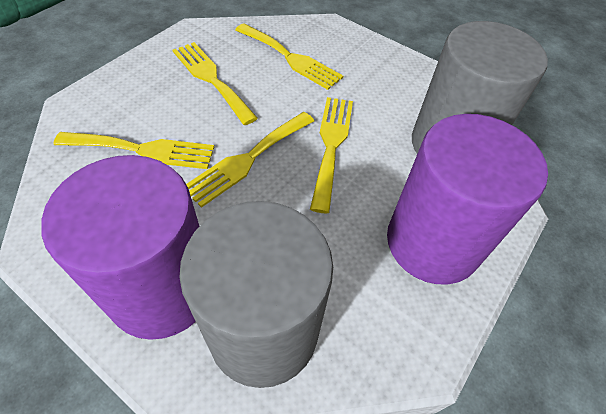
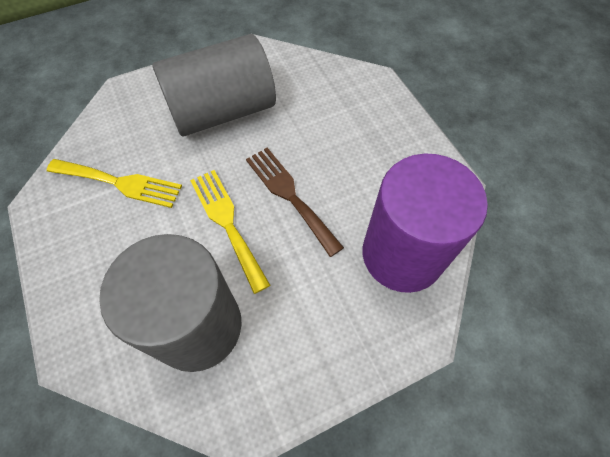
brown fork: none = 0 -> [246,148,344,257] = 1
purple cylinder: [41,155,200,340] [387,114,548,284] = 2 -> [363,154,488,293] = 1
yellow fork: [53,132,214,169] [173,42,258,125] [186,112,314,208] [235,24,343,90] [310,97,353,213] = 5 -> [47,159,182,208] [190,170,270,294] = 2

